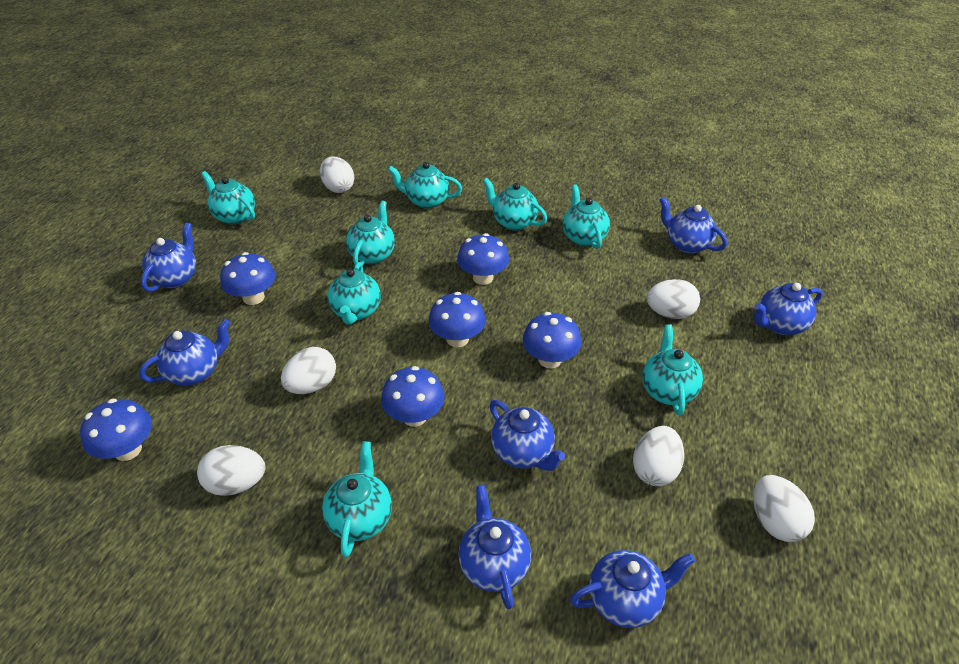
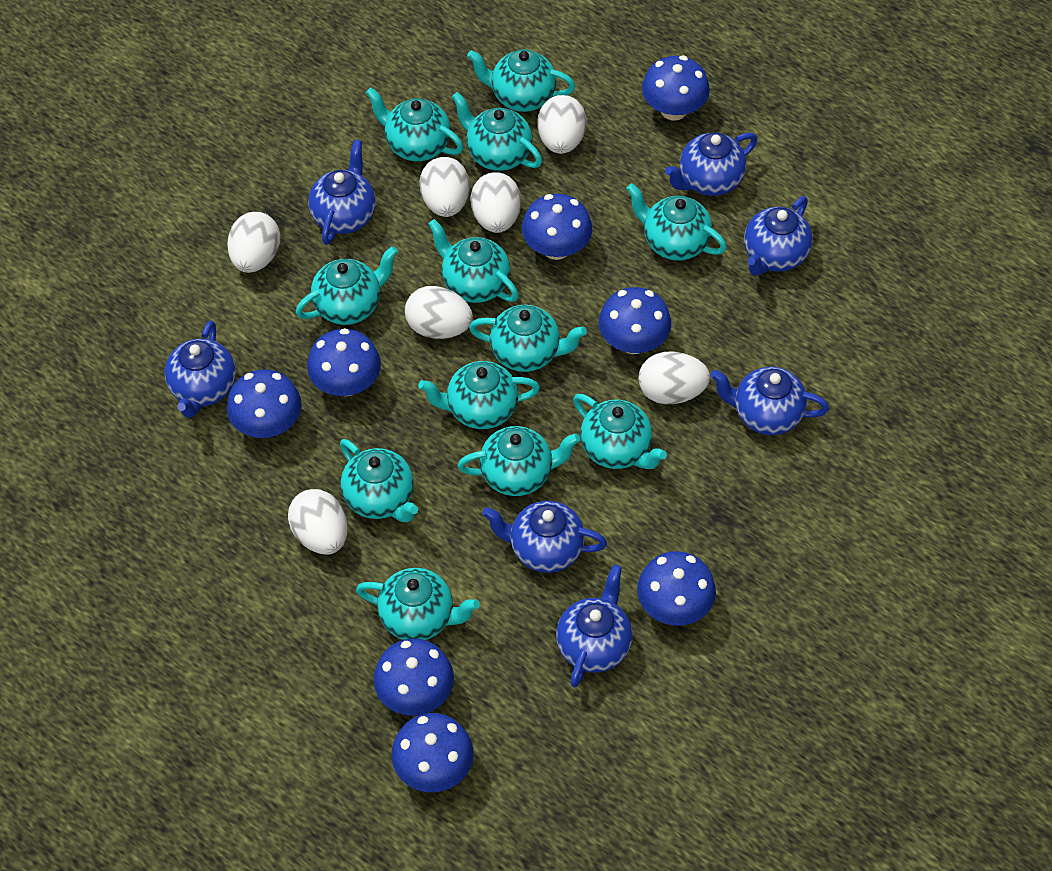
blue mushroom: [80,399,152,461] [220,252,276,305] [381,366,445,427] [429,292,486,347] [457,233,509,285] [522,312,581,368] = 6 -> [227,369,302,438] [307,328,381,396] [373,638,454,716] [391,713,473,792] [522,194,592,260] [599,287,671,354] [637,551,716,626] [642,55,710,120] = 8
turquoise teapot: [201,171,255,224] [322,441,392,557] [328,262,381,325] [346,201,395,265] [388,162,462,209] [483,178,547,231] [563,185,610,249] [642,324,703,415] = 8 -> [296,246,398,325] [340,439,418,522] [356,568,480,640] [366,87,464,161] [418,361,540,429] [428,219,519,303] [452,92,542,171] [458,426,580,496] [467,49,575,112] [469,305,587,372] [573,394,667,469] [626,183,727,260] = 12
white egg: [197,445,265,496] [281,347,336,394] [320,156,354,193] [633,426,684,486] [646,279,700,319] [753,475,815,542] = 6 -> [227,212,280,273] [288,489,348,555] [405,286,473,339] [419,157,470,217] [471,172,521,233] [537,95,587,154] [638,351,710,404] = 7

